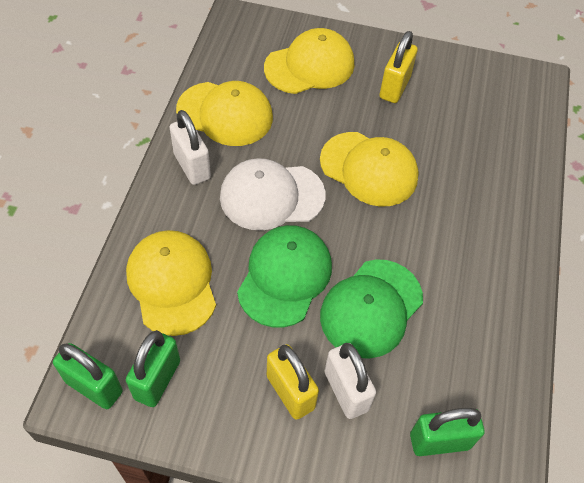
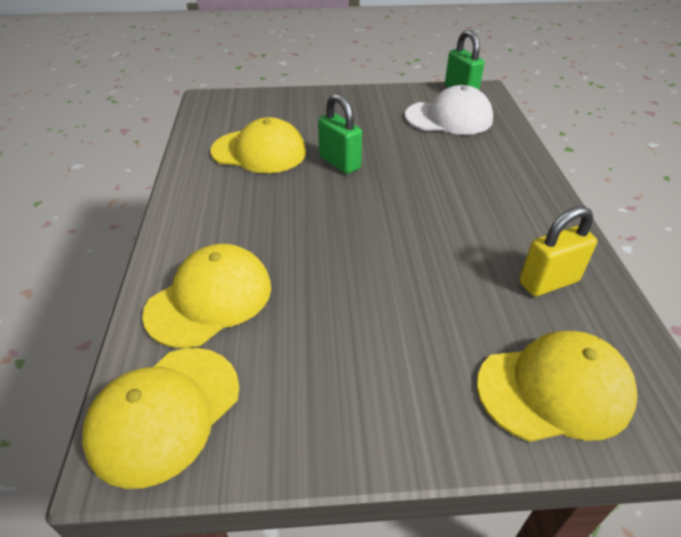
green cap: [237,225,332,328] [320,259,423,359] = 2 -> none = 0
green padlock: [53,343,123,409] [126,330,180,407] [410,408,484,456] = 3 -> [318,94,362,174] [445,30,484,90] = 2
white padlock: [170,110,211,185] [325,343,376,419] = 2 -> none = 0
yellow padlock: [267,344,319,420] [380,31,418,103] = 2 -> [519,206,597,296] = 1

